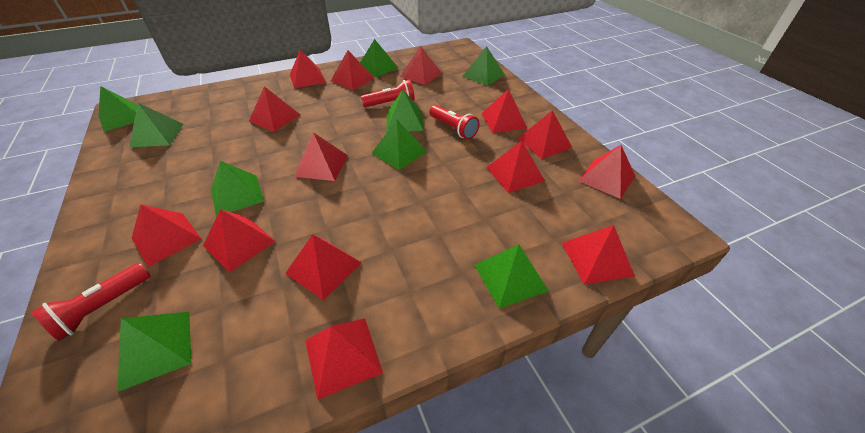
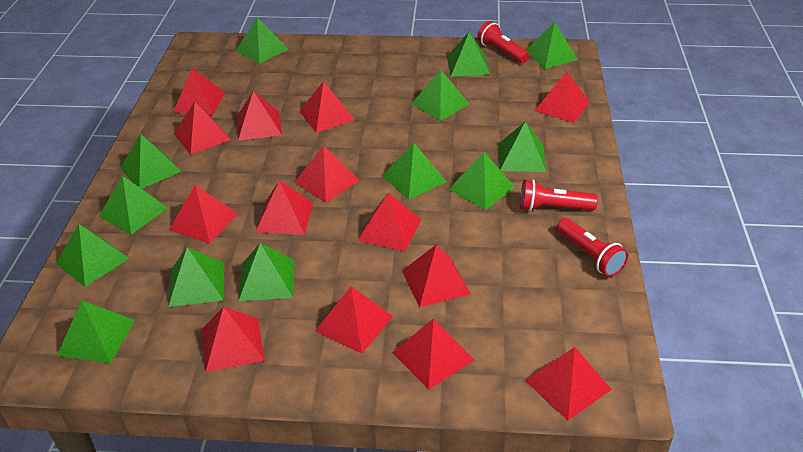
green pyramid: [98,86,137,132] [117,312,191,392] [130,103,184,147] [211,161,264,216] [360,39,398,78] [371,120,427,170] [386,90,424,132] [463,46,505,86] [475,244,549,309] = 9 -> [56,224,130,287] [57,300,135,363] [99,176,168,235] [120,134,182,189] [168,247,224,307] [236,17,288,64] [238,243,294,301] [382,143,447,200] [411,70,469,121] [447,32,490,77] [449,152,515,210] [499,121,546,172] [526,22,578,69] = 13

